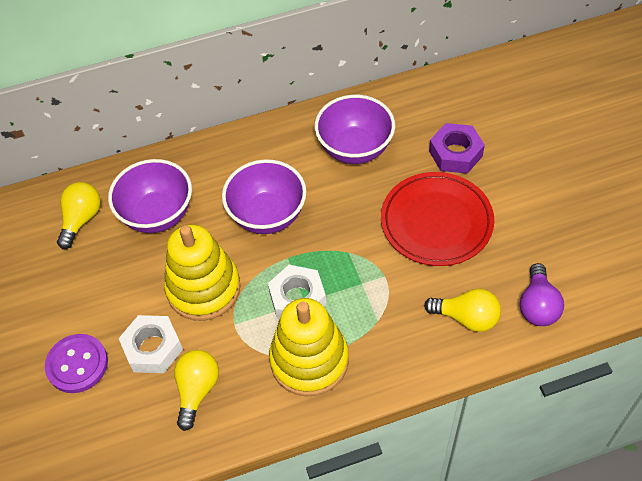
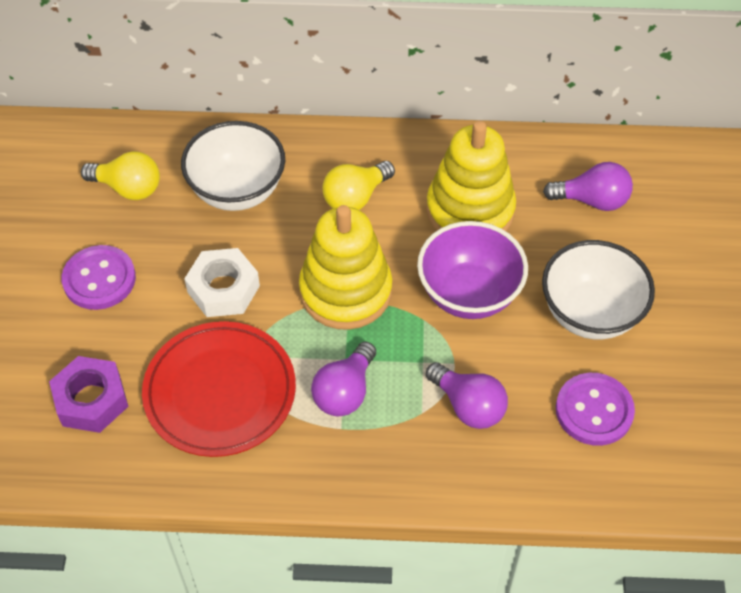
purple bowl: [108,159,192,233] [222,159,307,234] [314,95,395,164] = 3 -> [417,221,528,319] = 1
purple button: [45,334,108,393] = 1 -> [61,245,136,310] [556,373,635,446] = 2
purple light bulb: [520,263,564,326] = 1 -> [311,342,376,416] [426,362,508,429] [543,162,633,211] = 3
white bowl: none = 0 -> [181,121,285,211] [542,240,655,340] = 2
white nut: [119,315,183,373] [268,265,326,319] = 2 -> [184,248,260,317] = 1
yellow light bulb: [57,182,101,249] [174,350,219,431] [424,289,501,332] = 3 -> [81,151,160,200] [323,161,395,210] = 2

